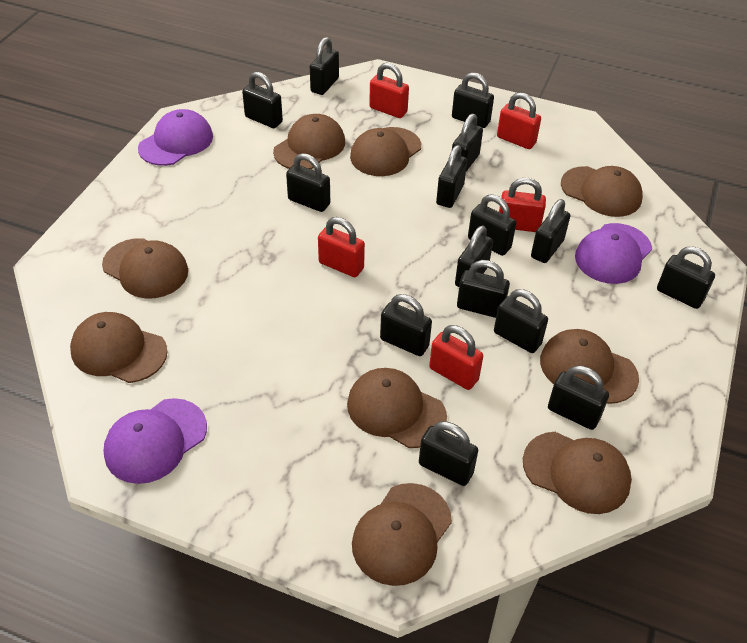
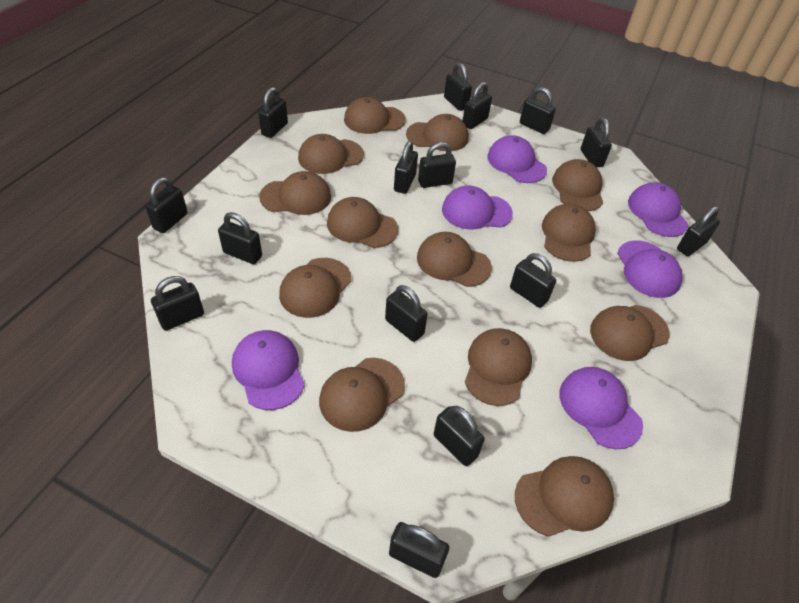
brown cap: [70,312,168,383] [102,238,188,299] [273,114,345,169] [347,368,447,448] [350,127,421,176] [352,483,452,586] [523,432,632,514] [540,329,639,404] [561,166,643,217] = 9 -> [259,171,331,215] [279,258,351,318] [298,134,364,174] [319,358,405,432] [327,197,398,248] [344,97,406,134] [406,114,469,151] [417,232,492,287] [465,328,532,406] [515,456,614,537] [542,204,596,262] [552,159,603,211] [590,305,670,361] = 13
purple cap: [103,398,207,484] [138,109,213,166] [575,223,652,284] = 3 -> [232,330,305,410] [442,186,513,230] [487,135,547,183] [559,367,643,449] [617,240,683,298] [628,182,688,237] = 6
red padlock: [318,217,365,277] [369,63,409,118] [429,325,483,390] [497,92,541,149] [499,178,546,232] = 5 -> none = 0

